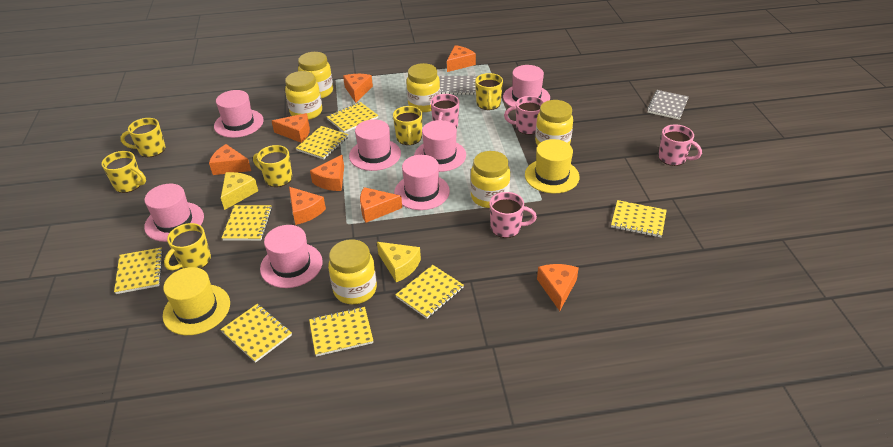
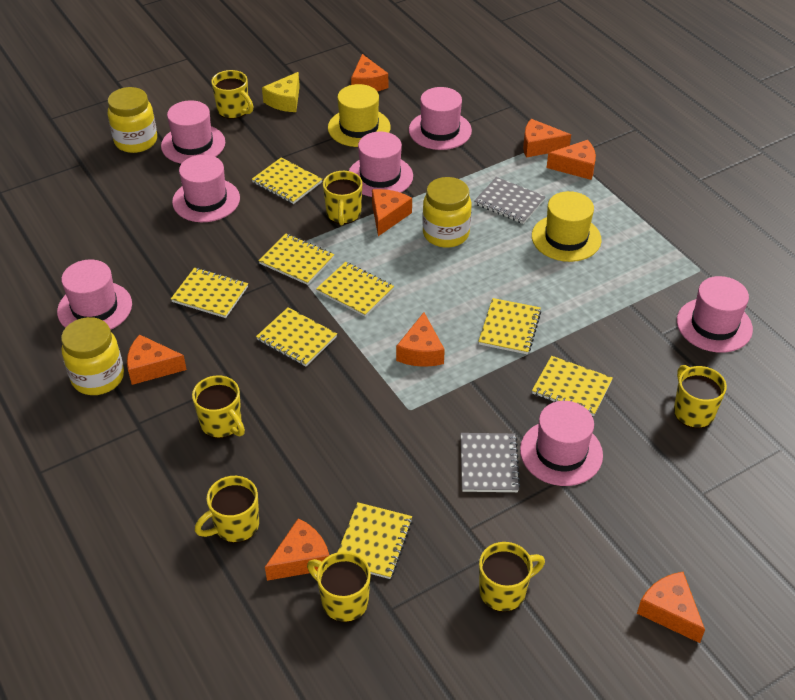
pink mug: [431,94,459,128] [489,192,537,238] [504,96,544,135] [658,124,702,166] = 4 -> none = 0
yellow cheese: [221,172,258,210] [377,242,421,282] = 2 -> [262,72,300,112] = 1
yellow jar: [285,71,322,120] [298,52,333,98] [328,239,377,304] [406,63,440,112] [470,151,510,208] [535,100,573,146] = 6 -> [61,317,124,395] [108,87,157,153] [422,177,472,248] = 3
yellow mug: [101,151,146,193] [120,118,165,157] [164,223,211,271] [253,145,292,187] [393,106,422,145] [475,73,503,110] = 6 -> [192,375,245,438] [195,476,259,543] [211,70,253,119] [307,552,371,622] [323,171,362,225] [479,542,545,612] [674,365,727,428] = 7

